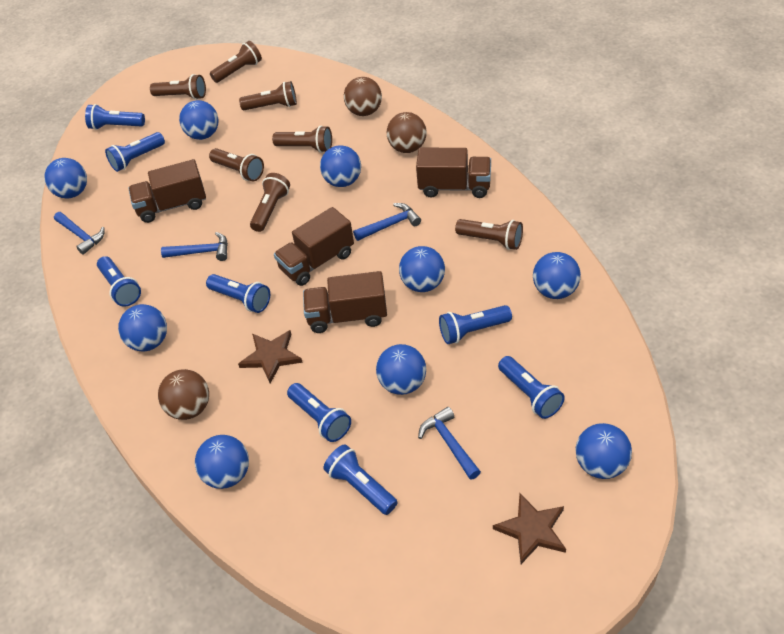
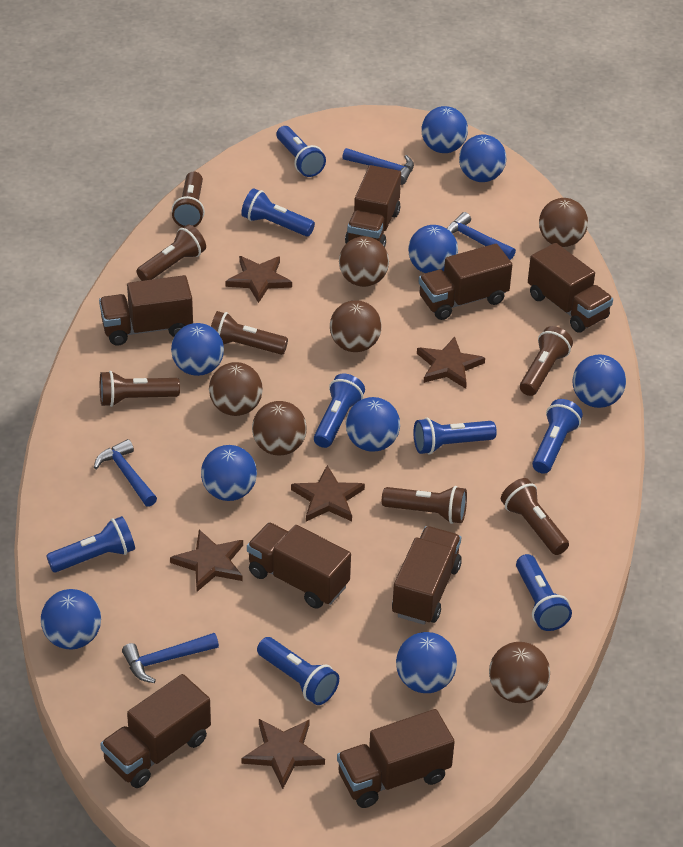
brown ball: [158,369,209,420] [344,77,382,116] [387,112,427,153] = 3 -> [209,362,263,416] [252,401,307,456] [330,300,382,352] [339,236,389,287] [489,642,550,703] [539,198,588,247] = 6
brown star: [238,330,303,384] [493,493,566,564] = 2 -> [170,530,243,592] [226,256,292,303] [242,719,325,789] [291,465,365,521] [417,337,485,389] = 5
brown truck: [128,159,206,223] [274,207,354,286] [303,271,387,333] [416,148,491,198] = 4 -> [99,275,193,345] [100,674,211,788] [247,522,351,608] [337,709,455,808] [345,165,401,247] [392,526,462,625] [419,244,512,320] [528,243,613,333] = 8

